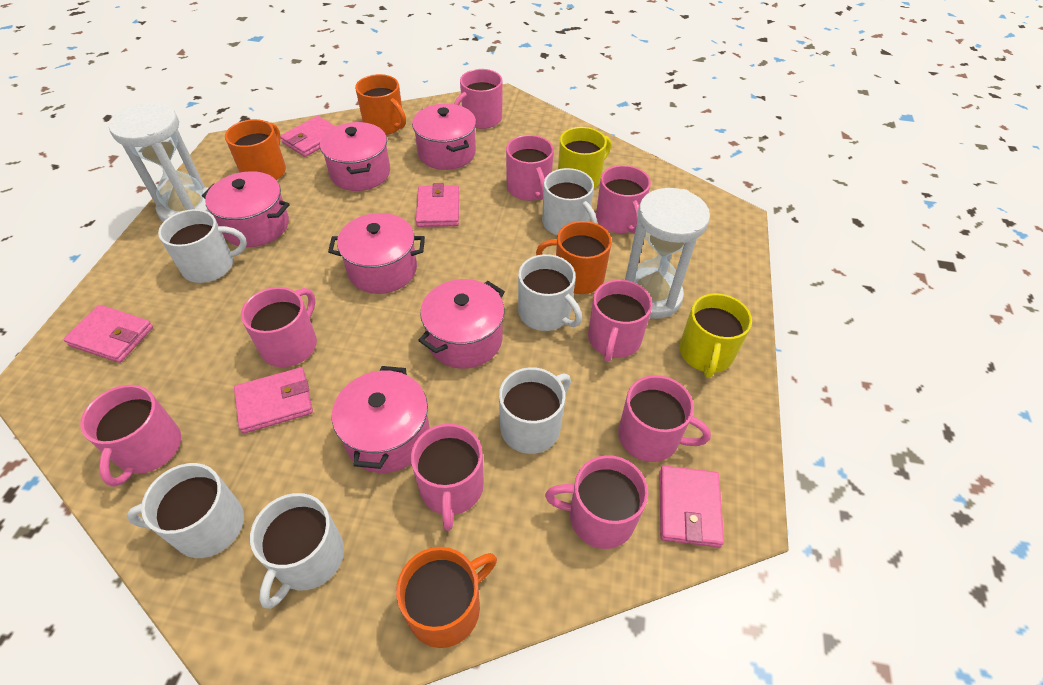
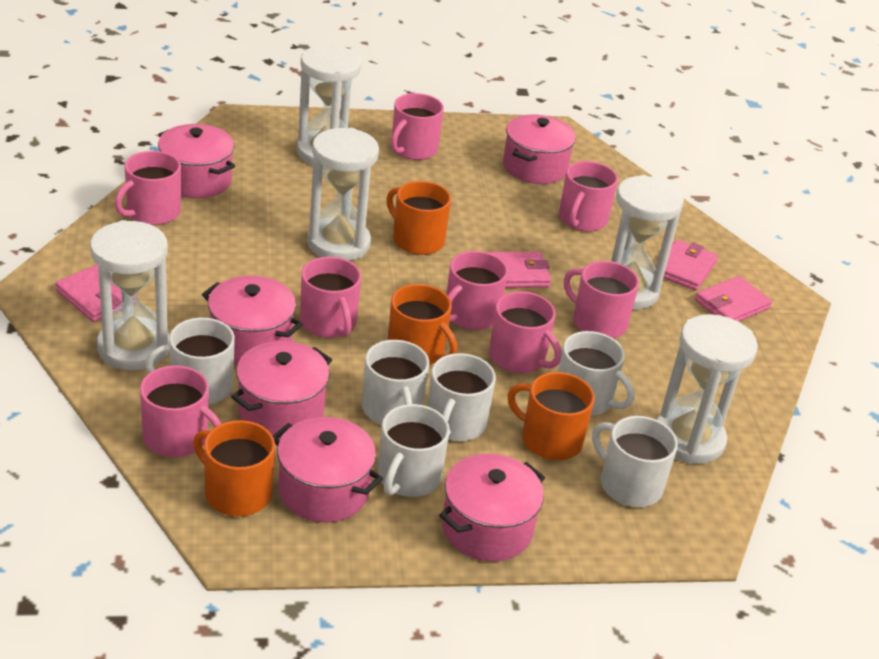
pink mug: [80,385,181,487] [241,287,317,367] [411,424,484,531] [454,69,503,129] [506,135,554,201] [545,455,648,549] [588,279,652,362] [596,165,651,234] [618,375,711,462] = 9 -> [115,151,181,225] [140,365,221,457] [300,257,362,338] [391,93,444,160] [447,251,508,330] [489,291,562,373] [559,161,618,232] [564,261,639,338] = 8
pink wallet: [64,305,153,363] [234,367,313,434] [280,116,336,157] [416,183,459,227] [660,466,724,548] = 5 -> [55,265,122,322] [487,252,551,288] [655,239,718,291] [695,276,772,322] = 4
white hourglass: [109,103,212,222] [624,188,710,319] = 2 -> [90,220,169,370] [297,45,361,165] [307,128,379,261] [611,175,684,310] [656,314,758,464] = 5
yellow mug: [558,127,611,188] [680,293,752,378] = 2 -> none = 0

